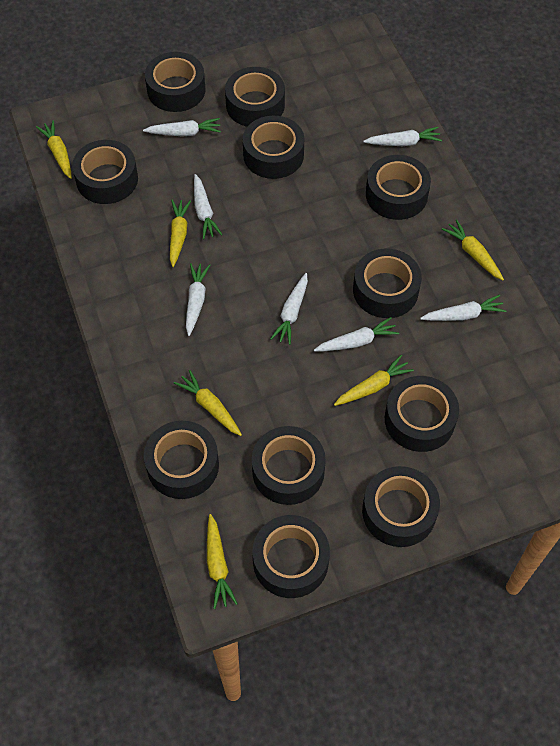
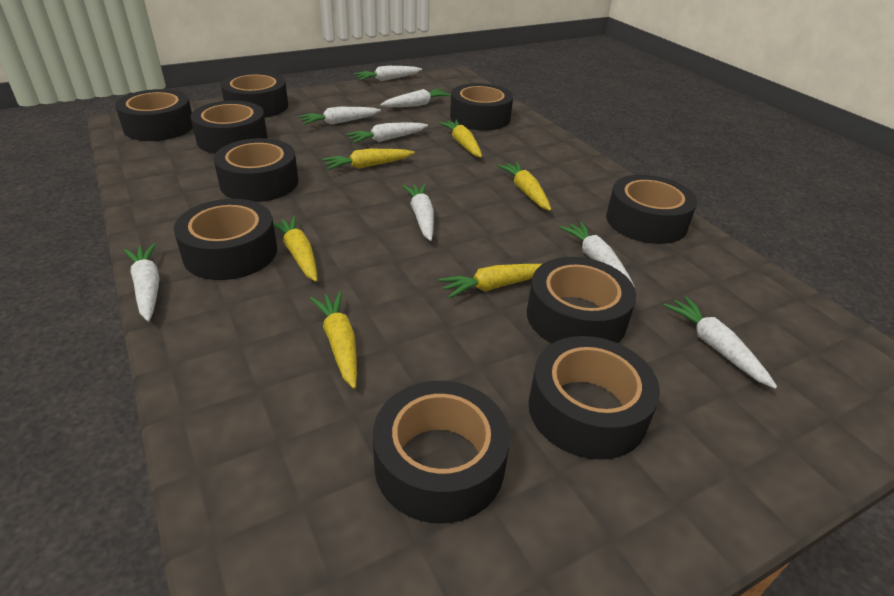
black tape: [72,140,138,204] [144,421,219,499] [145,52,206,112] [225,67,285,127] [243,116,304,179] [252,426,326,505] [252,515,330,598] [353,249,422,318] [362,466,440,547] [366,155,431,220] [385,376,459,452] = 11 -> [115,89,193,141] [174,199,277,280] [191,101,268,154] [214,138,299,202] [221,72,288,118] [373,381,510,524] [450,83,513,130] [527,257,636,343] [528,336,660,460] [606,175,697,244] = 10
white carrot: [143,118,221,136] [186,263,210,336] [194,174,222,239] [270,273,308,345] [314,317,399,352] [363,127,442,146] [420,295,506,321] = 7 -> [124,243,159,322] [299,107,381,125] [346,122,428,144] [354,66,422,81] [380,89,451,107] [402,184,434,241] [559,222,635,288] [663,297,777,389] = 8

